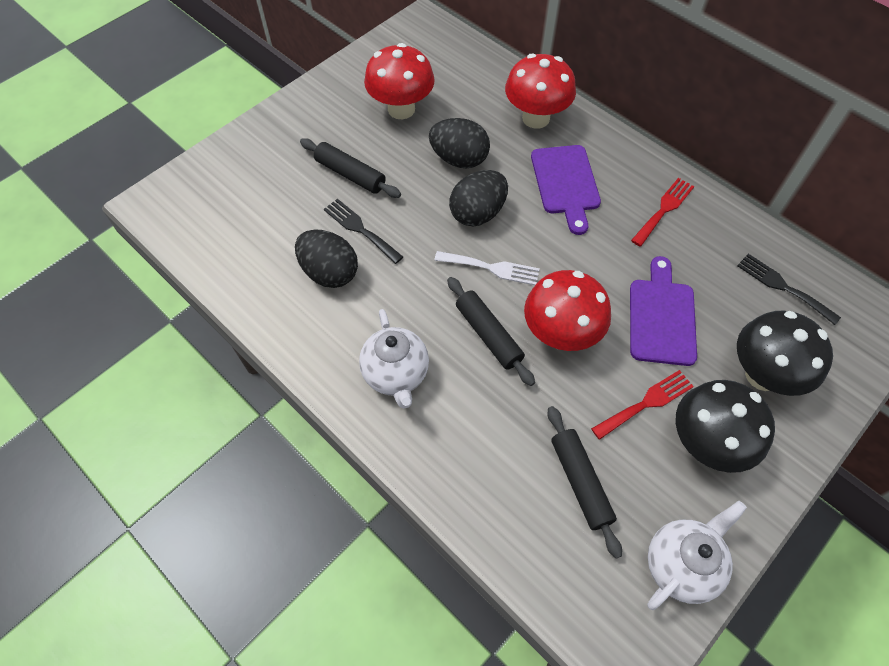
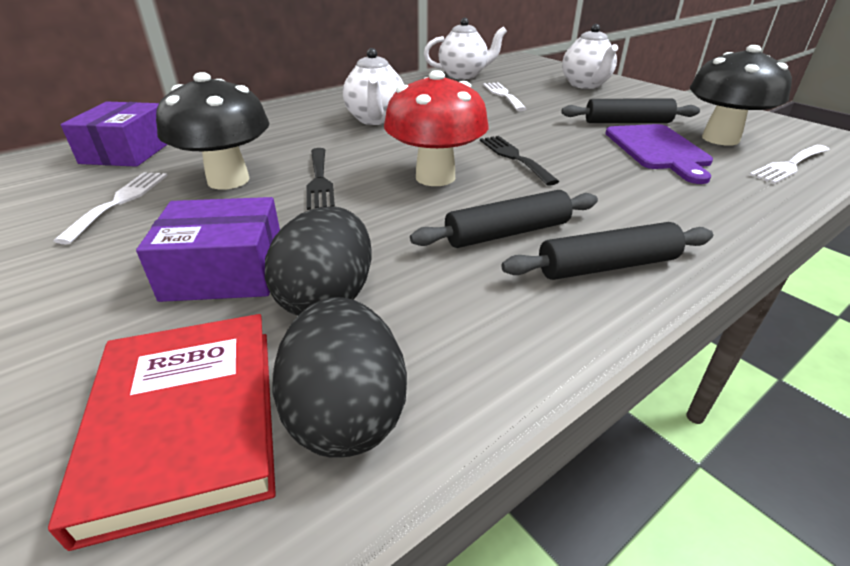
black egg: [295,230,358,288] [429,118,490,168] [449,170,508,226] = 3 -> [265,207,371,316] [273,297,407,458] = 2
purple box: none = 0 -> [61,101,167,167] [136,197,280,302] = 2
purple cutting board: [531,145,601,235] [630,256,697,366] = 2 -> [605,124,713,184] = 1
red book: none = 0 -> [48,314,276,551] = 1
red fork: [591,370,694,440] [631,178,694,246] = 2 -> none = 0
red mushroom: [364,43,435,119] [505,53,576,129] [524,270,611,351] = 3 -> [384,70,488,186] = 1
white fork: [434,251,540,285] = 1 -> [54,172,168,245] [483,82,527,111] [749,145,830,184] = 3
white teapot: [359,309,429,409] [647,501,747,610] = 2 -> [343,48,404,125] [424,18,507,79] [562,24,618,89] = 3

